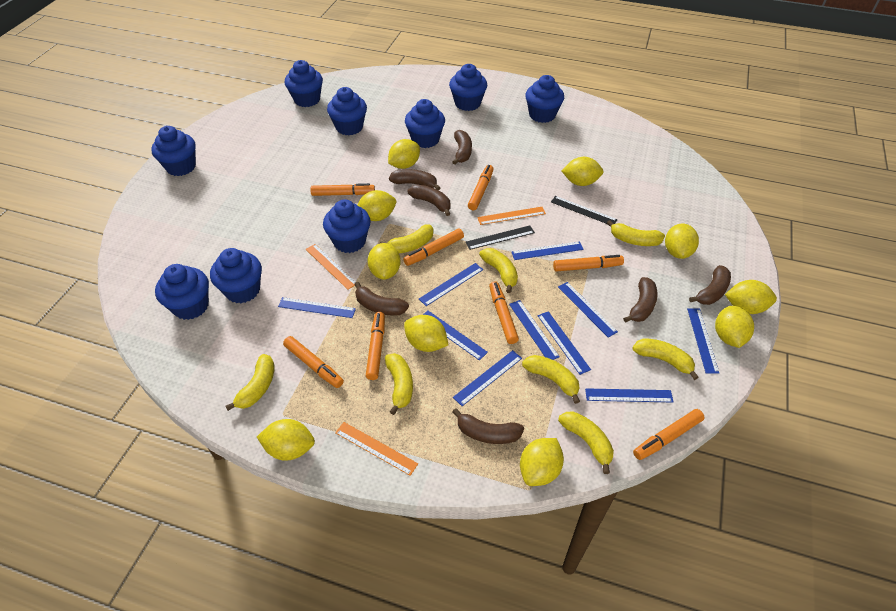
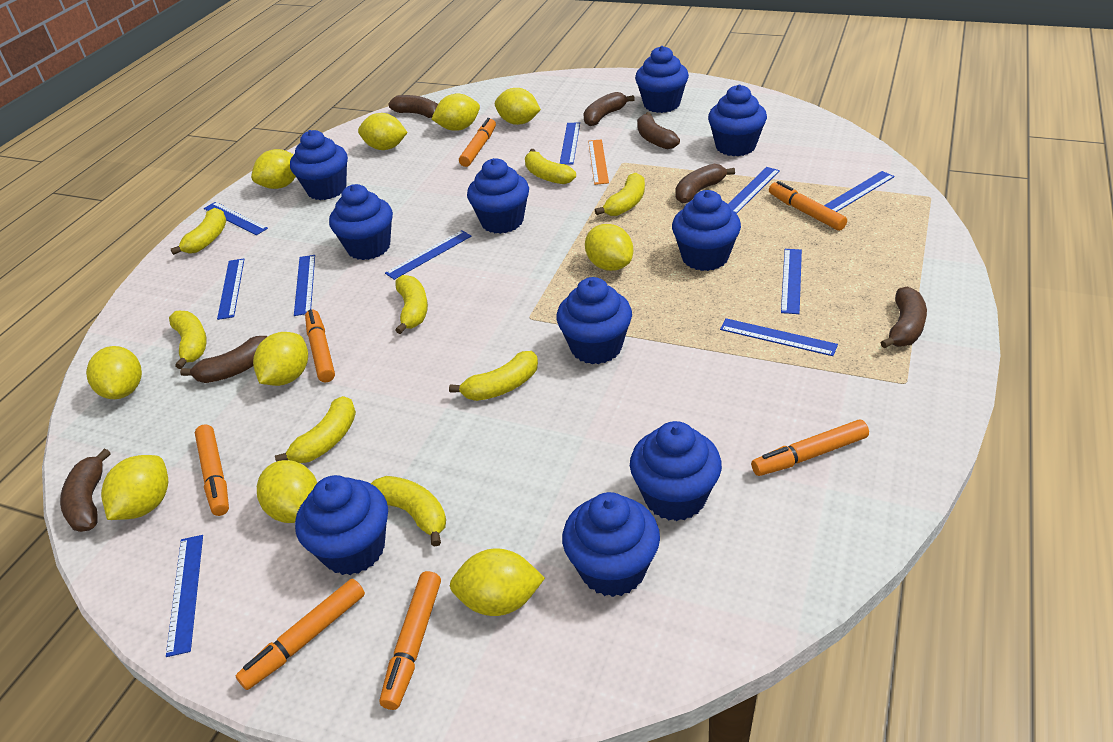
black ruler: [466,225,535,250] [551,196,618,224] = 2 -> none = 0
blue cupcake: [151,126,196,176] [155,264,209,320] [210,248,262,303] [285,60,323,107] [323,199,371,253] [327,87,367,135] [405,99,445,148] [449,64,487,111] [525,75,564,123] = 9 -> [290,130,348,200] [295,475,388,575] [329,184,393,260] [467,158,529,234] [556,277,632,364] [562,492,660,597] [630,421,722,521] [635,46,689,113] [672,190,741,271] [708,84,767,156] = 10
orange marker: [283,336,344,388] [310,183,375,196] [366,312,385,380] [403,229,464,266] [468,165,494,210] [489,281,519,344] [553,255,624,272] [633,409,705,460] = 8 -> [195,425,229,516] [236,579,365,690] [305,309,335,382] [380,571,441,710] [459,118,496,167] [751,419,869,476] [769,181,847,231] = 7
orange ruler: [306,244,356,290] [335,422,418,476] [477,207,546,225] = 3 -> [588,139,609,185] = 1

